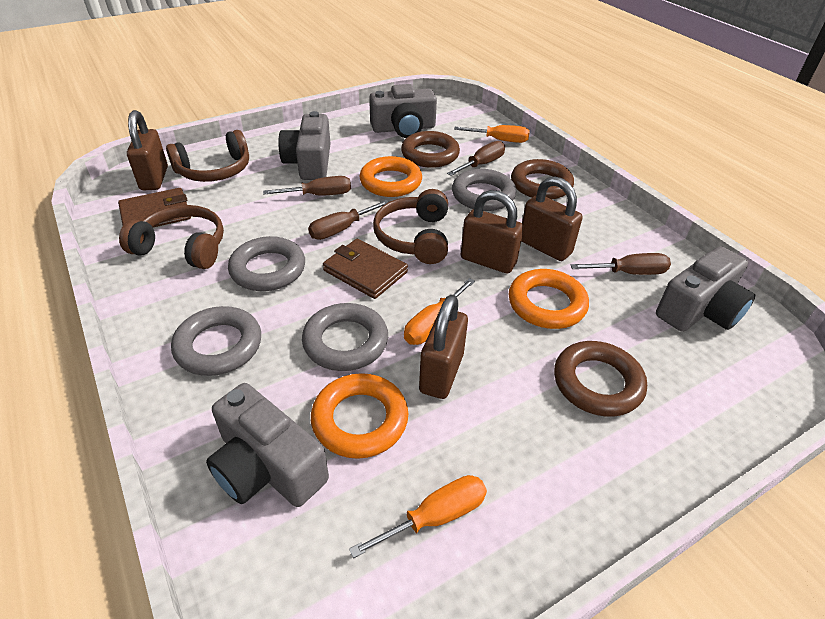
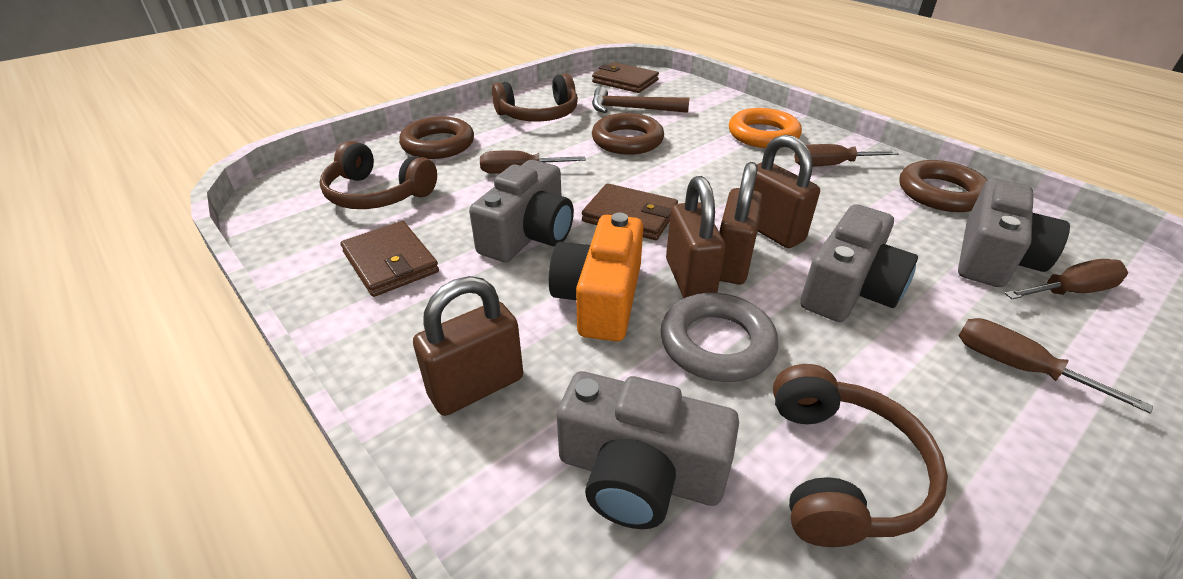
brown hammer: none = 0 -> [592,87,689,113] = 1
brown wallet: [118,188,191,227] [323,239,408,299] = 2 -> [340,221,439,297] [582,183,678,240] [592,62,659,93] = 3
grey ring: [171,306,261,376] [228,236,305,291] [302,303,388,371] [452,169,516,211] = 4 -> [660,293,779,382] = 1
orange camera: none = 0 -> [549,213,643,342] = 1
orange ring: [311,373,408,459] [359,156,422,197] [509,269,589,329] = 3 -> [729,108,802,148] = 1
orange screwdriver: [349,475,487,558] [404,278,475,345] [454,125,530,143] = 3 -> none = 0

